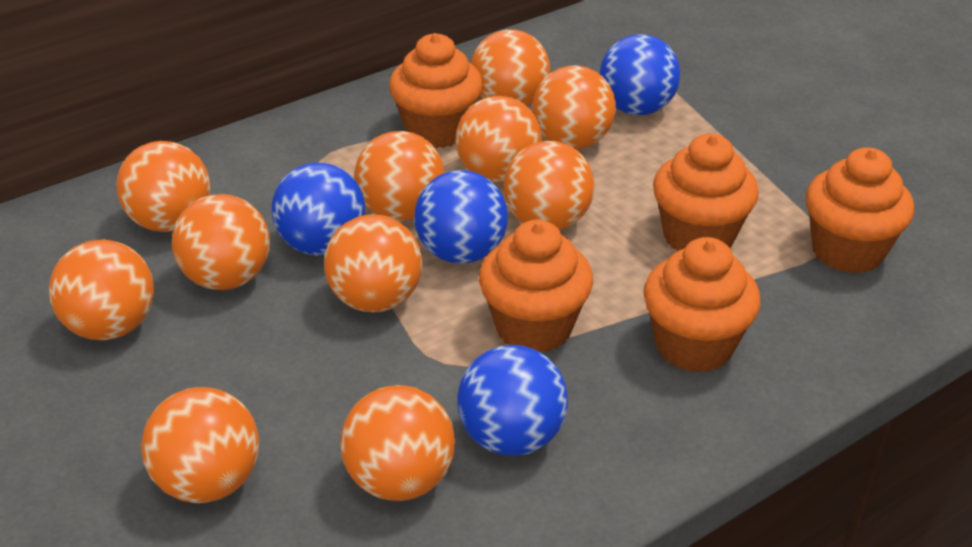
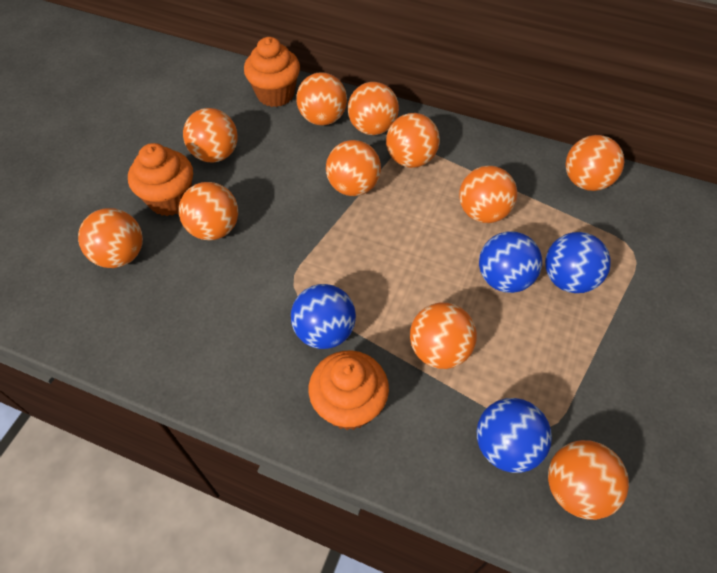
orange cupcake: [389,33,483,148] [479,220,593,353] [643,237,761,373] [653,134,759,251] [806,147,914,274] = 5 -> [128,143,193,216] [244,37,300,107] [309,351,389,430] = 3

